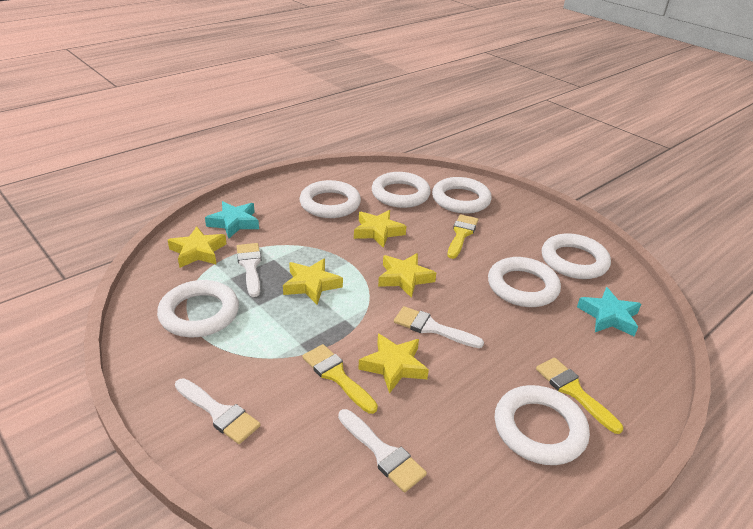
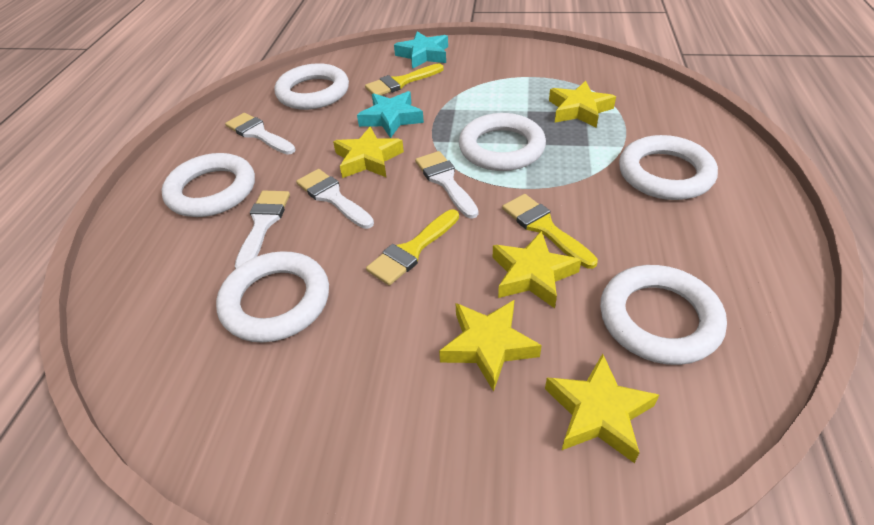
white ring: [157,280,239,337] [300,180,361,218] [372,172,431,208] [432,177,492,213] [488,257,561,307] [495,385,590,465] [542,233,611,279] = 7 -> [161,153,255,217] [216,251,329,343] [275,63,349,110] [459,113,546,171] [600,265,727,365] [619,135,718,200] = 6

